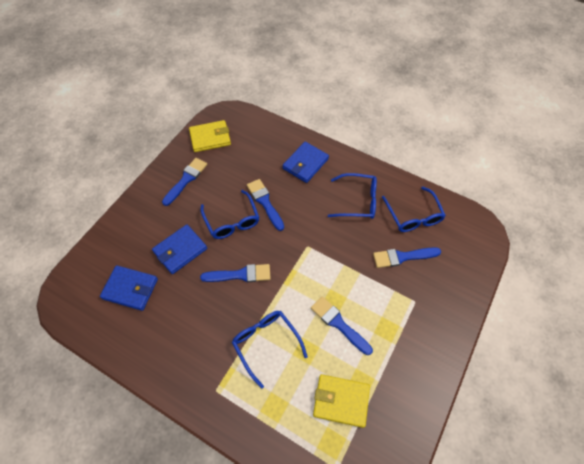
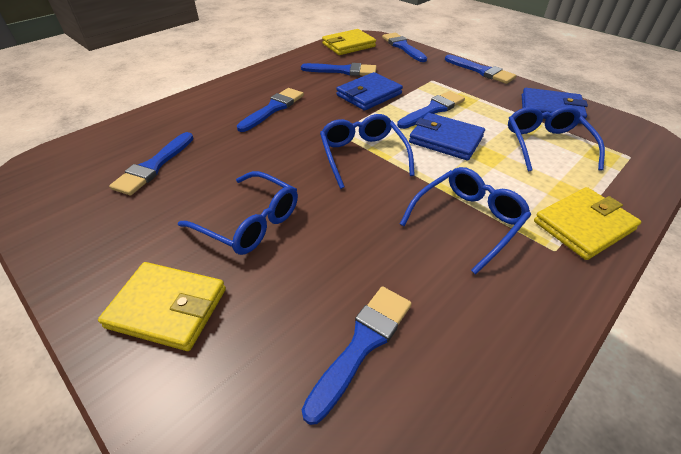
blue brush: [162,158,207,206] [200,264,271,282] [247,179,284,231] [311,296,373,355] [373,247,441,268] = 5 -> [109,132,194,195] [237,88,304,132] [301,63,377,76] [302,286,412,425] [382,33,427,62] [397,91,465,129] [445,55,517,84] = 7
yellow wallet: [189,120,231,152] [313,374,370,428] = 2 -> [98,262,226,351] [322,29,376,55] [534,187,641,260] = 3

